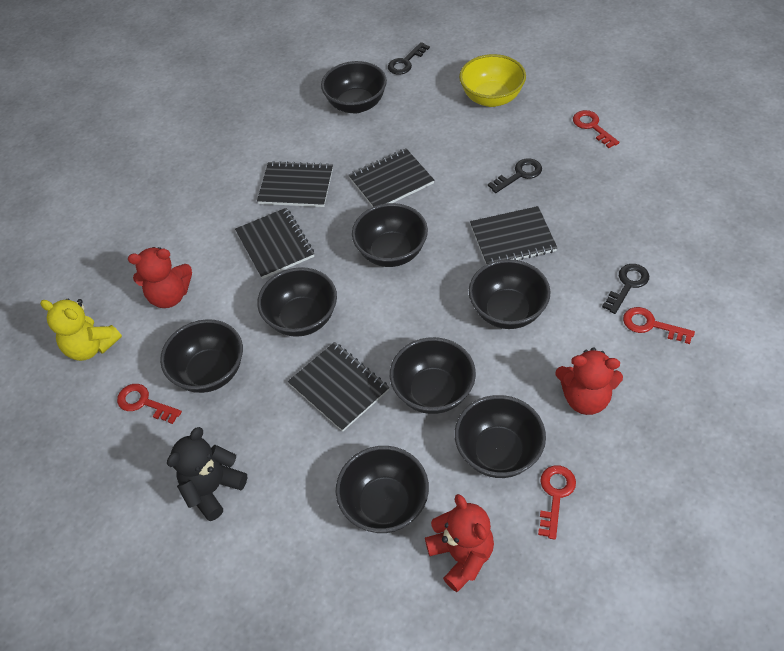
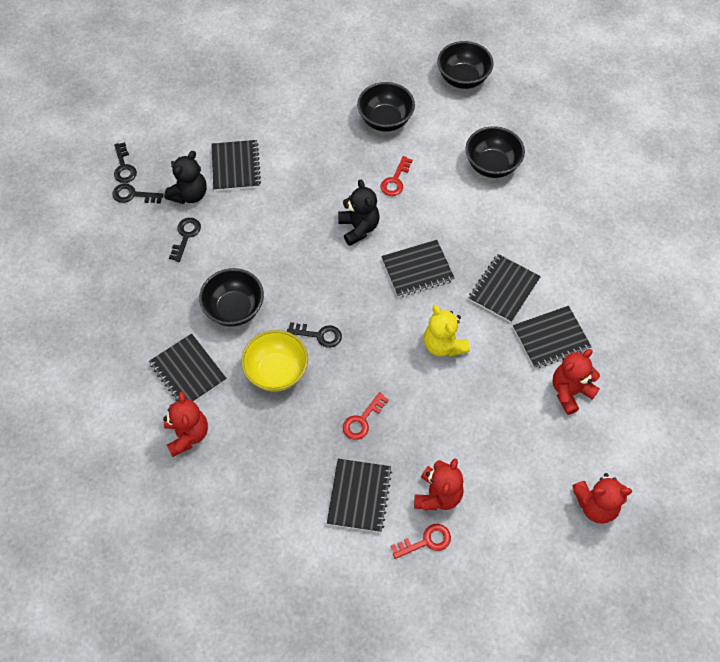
black bowl: [160,319,243,393] [257,267,337,337] [321,61,387,113] [336,446,429,533] [352,203,428,267] [390,337,476,414] [455,395,546,478] [469,259,550,329] = 8 -> [199,268,264,327] [357,82,415,132] [437,41,494,89] [466,126,525,178] = 4
black key: [388,42,430,75] [488,158,542,193] [602,264,649,314] = 3 -> [113,184,164,204] [114,142,137,183] [169,218,201,262] [287,322,342,348] = 4
black notebook: [235,208,314,279] [257,161,333,207] [288,342,389,432] [349,148,434,207] [470,206,557,264] = 5 -> [149,334,227,402] [211,140,261,191] [327,459,392,532] [381,240,455,297] [469,254,541,322] [513,306,592,369] = 6
black teddy bear: [167,427,248,521] = 1 -> [164,151,207,204] [338,180,380,246] = 2
red key: [117,384,182,424] [538,466,576,540] [573,110,619,148] [623,307,695,344] = 4 -> [343,392,389,440] [381,156,413,196] [391,524,451,559] = 3
red teddy bear: [128,247,192,308] [425,494,494,592] [555,347,623,415] = 3 -> [163,392,208,457] [414,458,464,511] [553,349,600,415] [573,473,632,524] = 4

